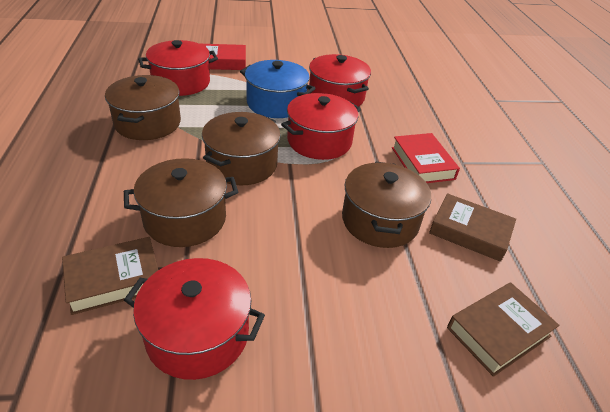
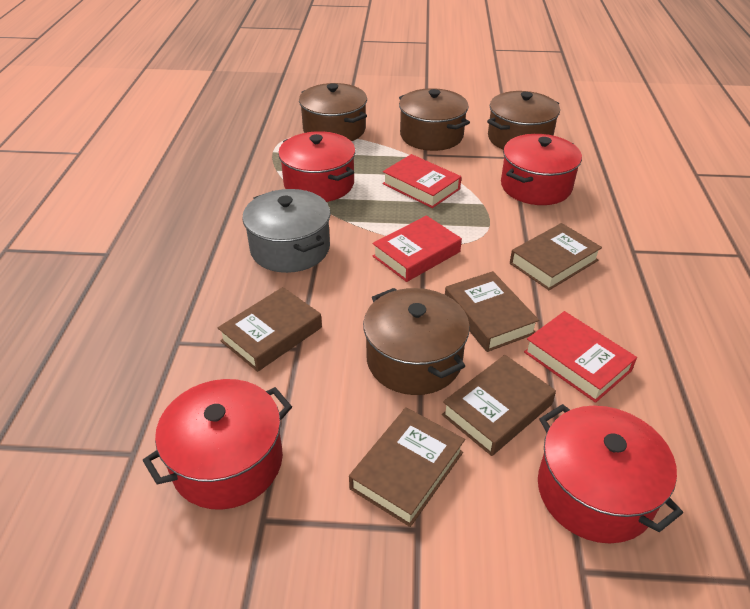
blue pot: [240,60,316,118] = 1 -> none = 0
brown book: [62,237,158,315] [429,193,516,262] [447,282,560,377] = 3 -> [218,287,322,372] [349,407,465,527] [442,355,556,456] [445,271,539,352] [510,223,602,290] = 5
grey pot: none = 0 -> [242,189,331,273] = 1
red book: [202,44,246,70] [392,133,460,183] = 2 -> [373,215,462,282] [383,154,462,208] [524,311,637,403] = 3

